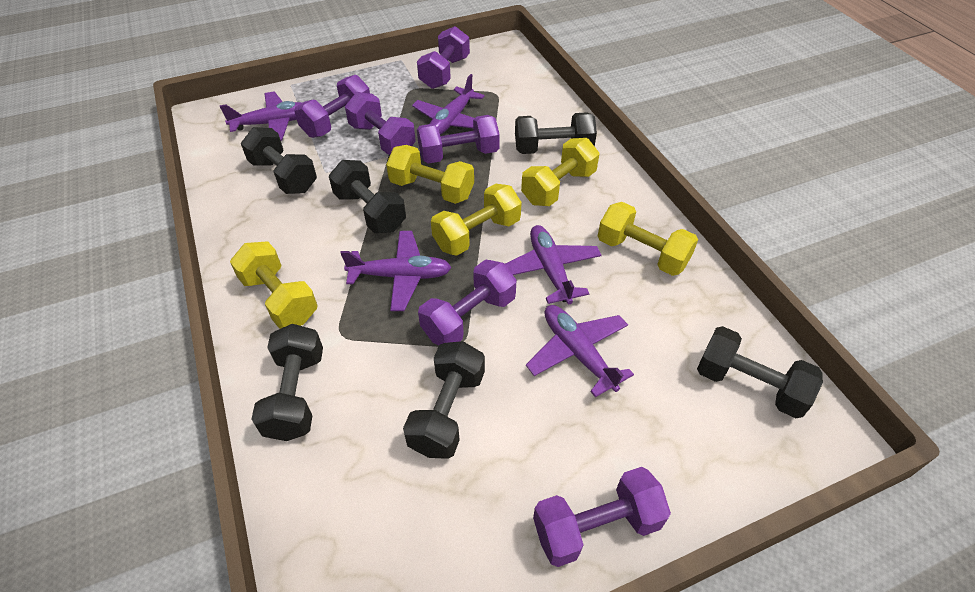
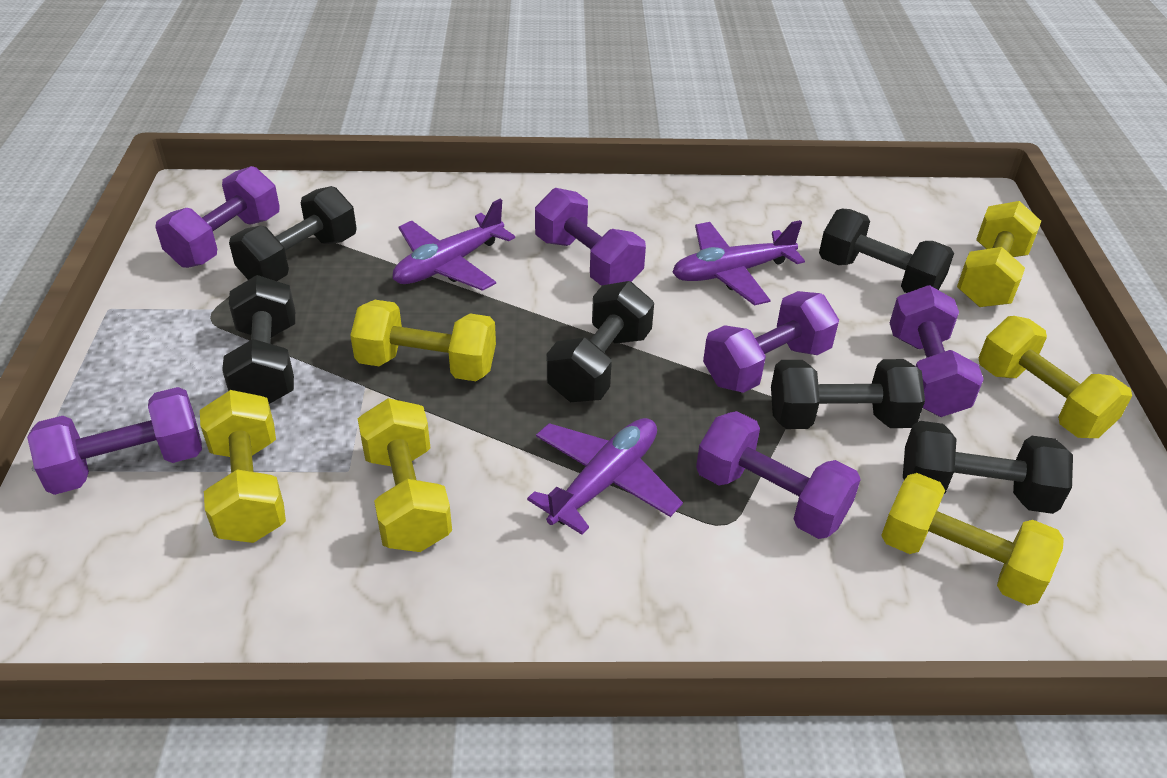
purple plane: [220,91,303,141] [340,231,452,311] [412,74,485,135] [505,225,602,304] [526,305,634,397] = 5 -> [393,199,515,291] [527,418,683,535] [672,220,805,305] = 3
yellow dumbbell: [230,241,318,329] [386,145,474,204] [431,184,522,256] [521,138,599,206] [598,202,698,276] = 5 -> [200,390,286,543] [350,300,496,381] [358,398,452,552] [881,473,1064,605] [957,201,1041,307] [979,316,1132,438] = 6

